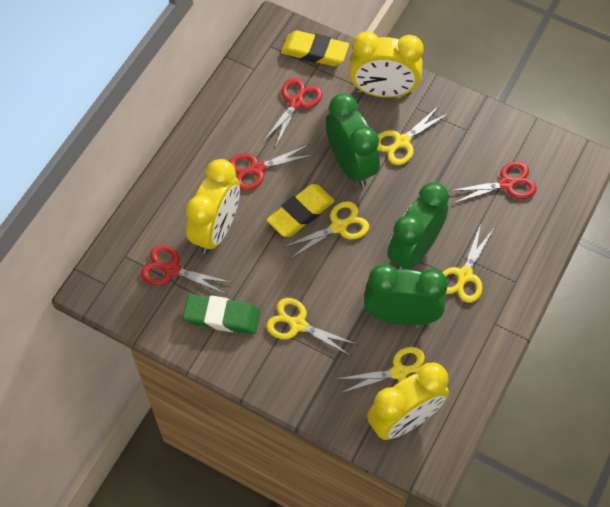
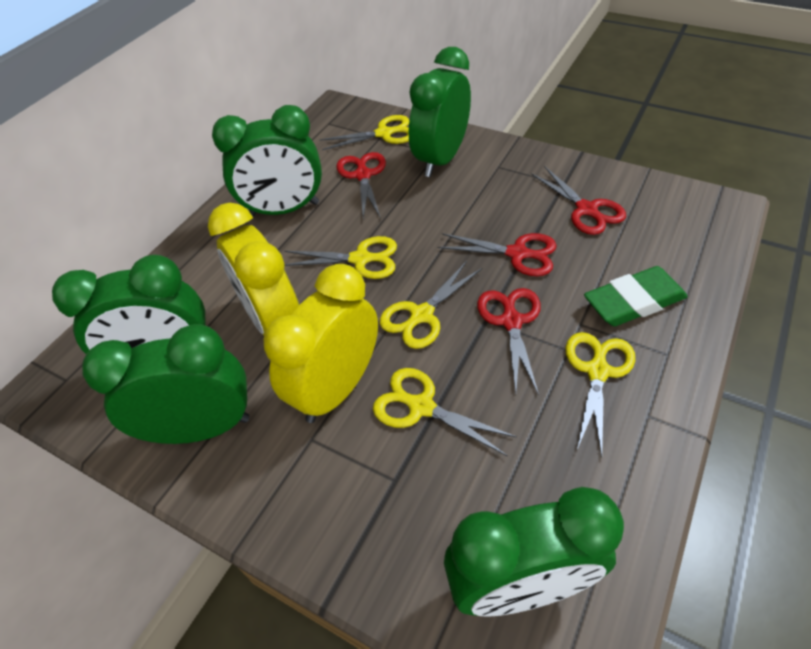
green clock: [326,93,380,187] [364,264,448,326] [387,182,449,270] = 3 -> [52,255,206,354] [82,324,250,444] [212,105,322,217] [409,47,471,177] [444,487,624,617] = 5
yellow clock: [186,159,240,254] [349,32,424,98] [367,363,449,440] = 3 -> [208,203,299,336] [264,264,378,423] = 2
yellow eraser: [267,184,335,237] [281,30,349,66] = 2 -> none = 0

